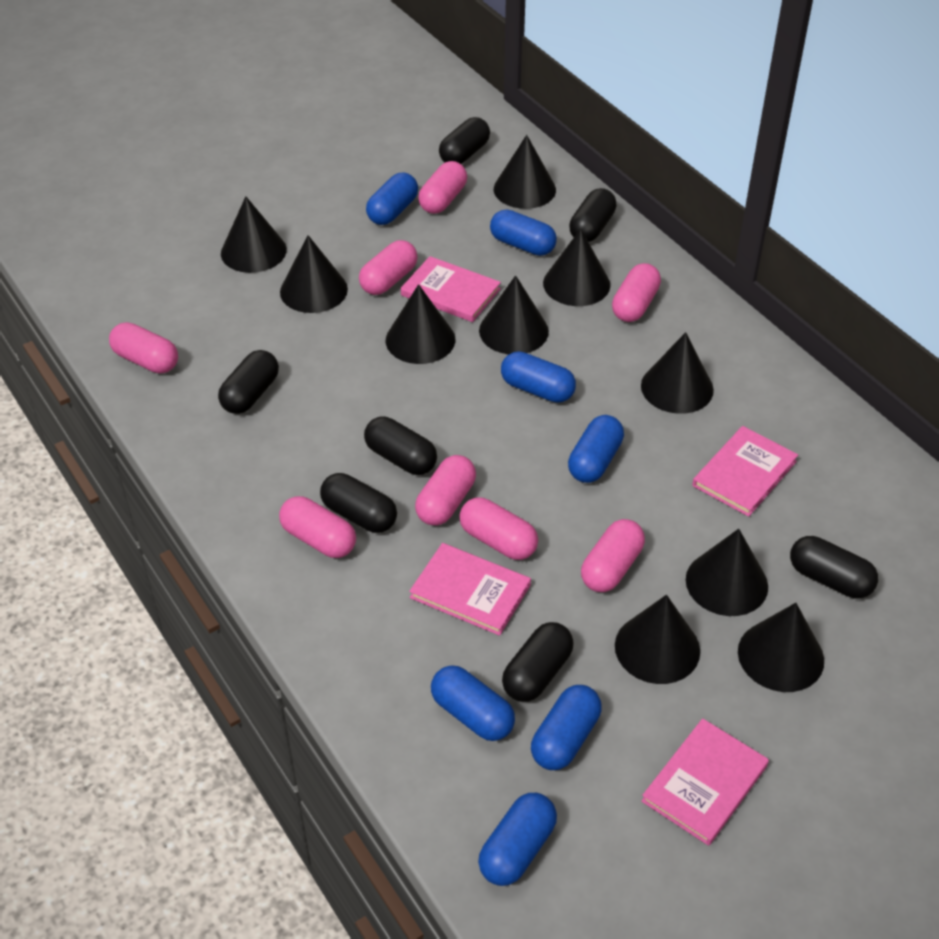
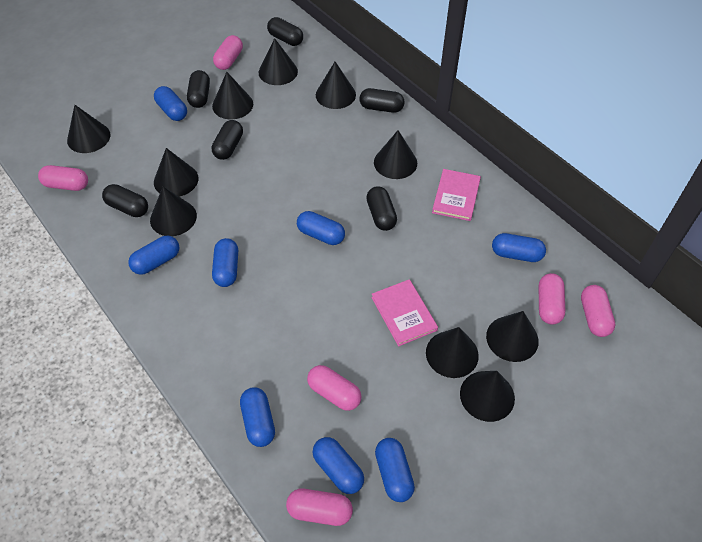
black capsule: [218,350,279,414] [320,473,397,533] [364,417,437,475] [439,117,490,164] [502,622,573,702] [569,188,617,242] [790,536,878,598] = 7 -> [102,184,148,217] [187,70,210,108] [212,120,243,160] [267,17,303,46] [359,88,404,113] [366,186,397,231] = 6
blue capsule: [366,172,418,225] [431,666,515,741] [478,793,557,886] [490,210,557,256] [501,351,576,403] [531,685,602,770] [568,415,624,483] = 7 -> [128,236,179,275] [154,86,187,121] [212,238,238,287] [240,387,275,447] [297,211,345,245] [313,437,364,494] [375,438,415,502] [492,233,546,262] = 8
pink book: [401,256,501,322] [409,543,531,636] [642,718,769,846] [692,426,798,517] = 4 -> [371,279,438,346] [432,169,481,221] = 2
pink capsule: [109,322,178,373] [279,496,356,558] [359,240,418,295] [415,455,476,525] [418,161,467,214] [459,498,538,560] [581,519,645,592] [612,263,661,322] = 8 -> [38,165,88,191] [213,35,243,70] [286,489,353,526] [307,365,362,411] [539,273,565,324] [581,285,615,337] = 6

